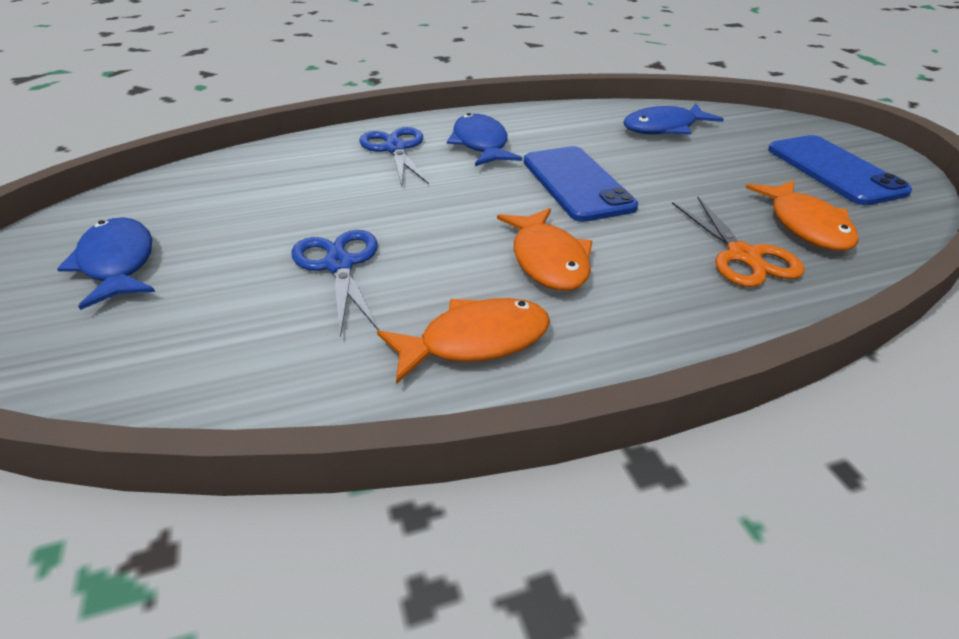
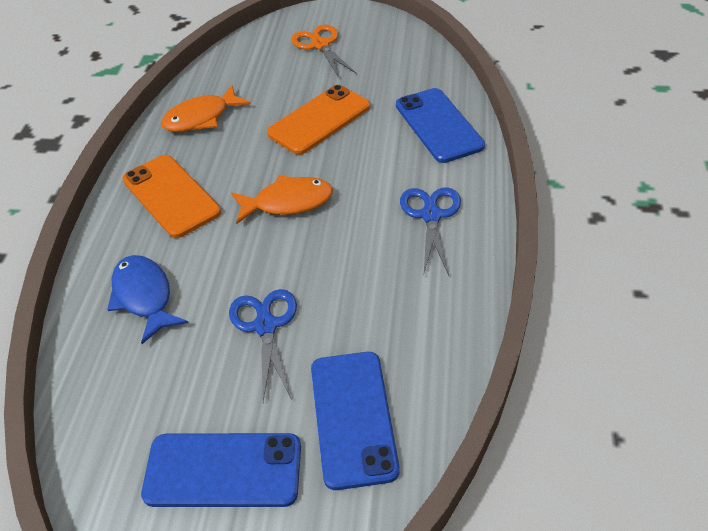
blue fish: [57,217,155,310] [447,113,522,166] [623,104,724,134] = 3 -> [107,255,188,344] = 1
blue phone: [524,146,638,222] [768,135,912,205] = 2 -> [141,433,301,507] [311,352,400,490] [396,88,485,163] = 3
orange fish: [377,298,550,384] [497,208,593,291] [745,180,859,251] = 3 -> [161,85,251,132] [231,175,333,224] = 2
orange phone: none = 0 -> [122,155,221,238] [267,85,370,155] = 2

